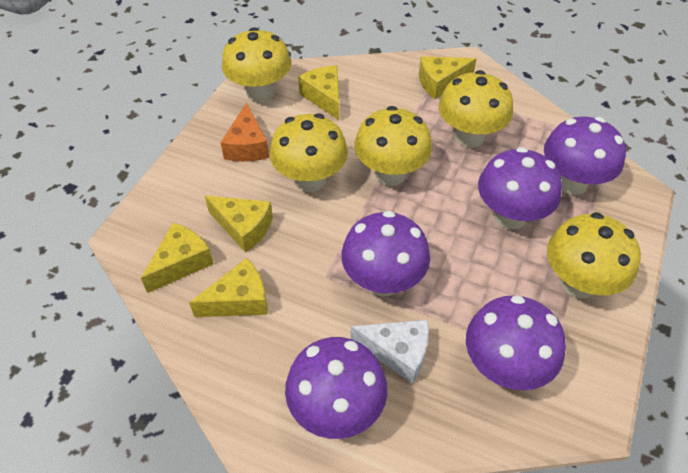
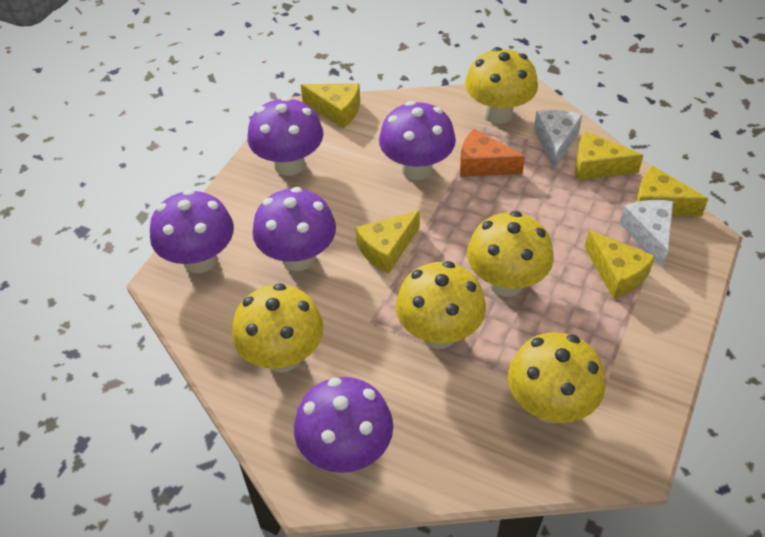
white cheese: [351,320,429,384] = 1 -> [534,110,583,169] [620,200,674,268] = 2

